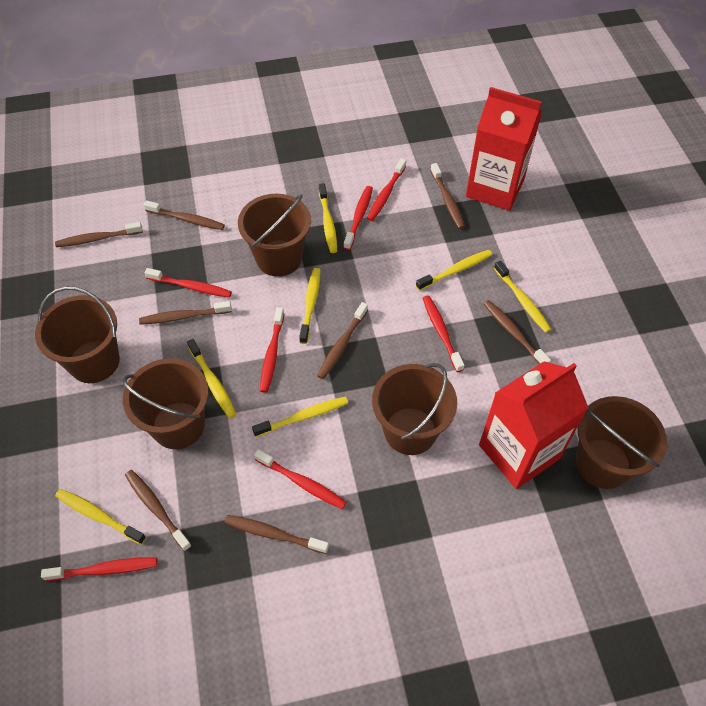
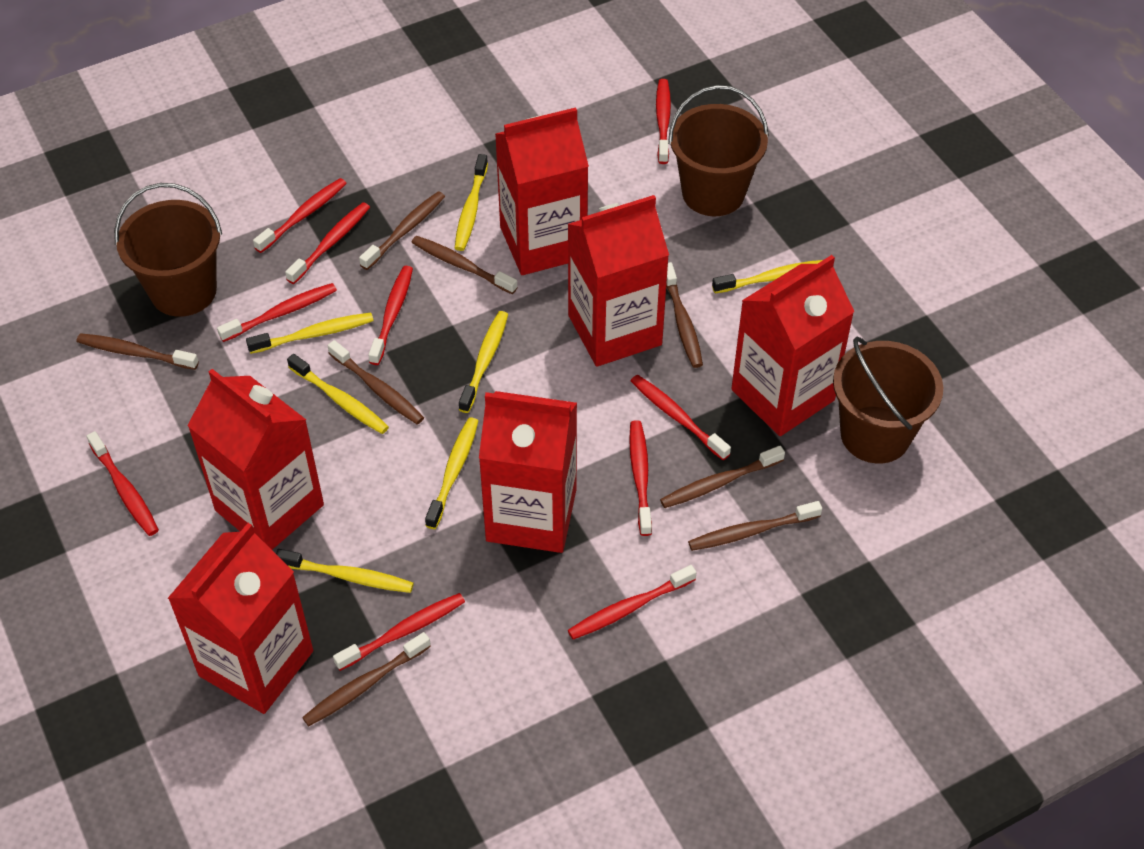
brown bucket: [35,286,120,383] [123,358,208,449] [238,194,311,277] [372,363,457,455] [576,396,667,489] = 5 -> [114,183,222,317] [668,85,769,216] [833,337,943,464] = 3
red carton: [466,87,542,211] [479,361,588,489] = 2 -> [168,523,313,714] [187,369,324,550] [479,391,577,553] [495,107,589,275] [568,195,669,367] [731,255,855,436] = 6
red toothbrush: [41,557,157,581] [144,268,232,298] [254,449,347,509] [260,307,284,393] [344,186,373,250] [367,158,406,221] [423,295,464,372] = 7 -> [87,431,159,536] [217,283,337,342] [253,178,347,253] [285,202,370,284] [333,593,465,671] [368,266,413,365] [568,565,697,639] [629,420,652,536] [631,375,731,460] [656,79,671,164] = 10

